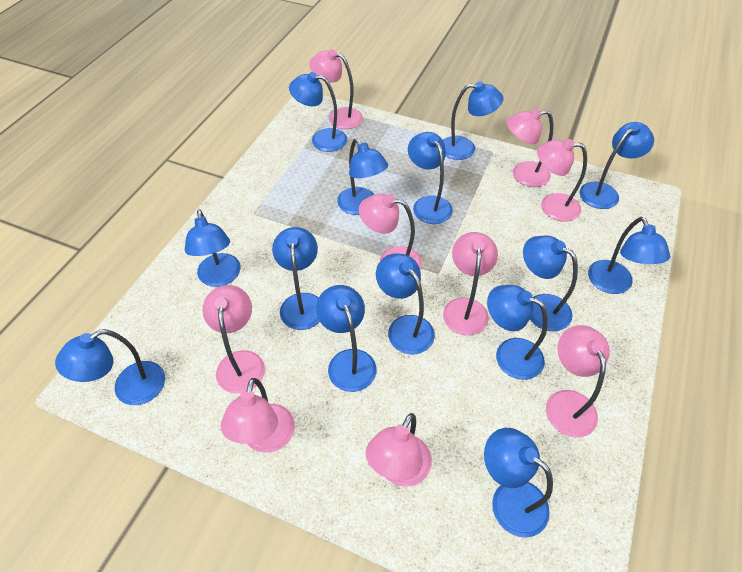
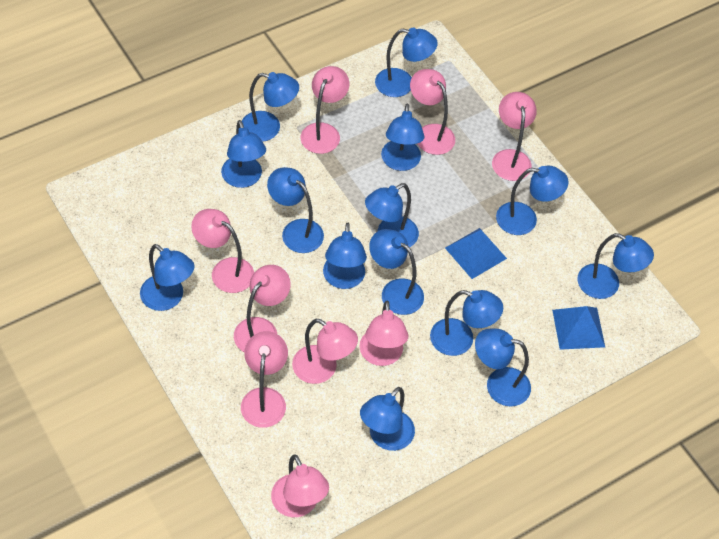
blue pyramid: none = 0 -> [445,228,507,279] [552,306,605,350] = 2

